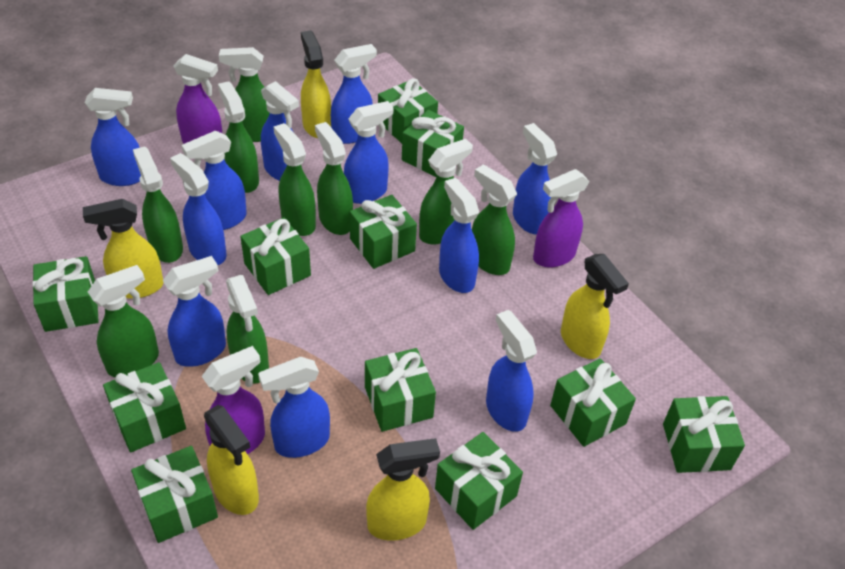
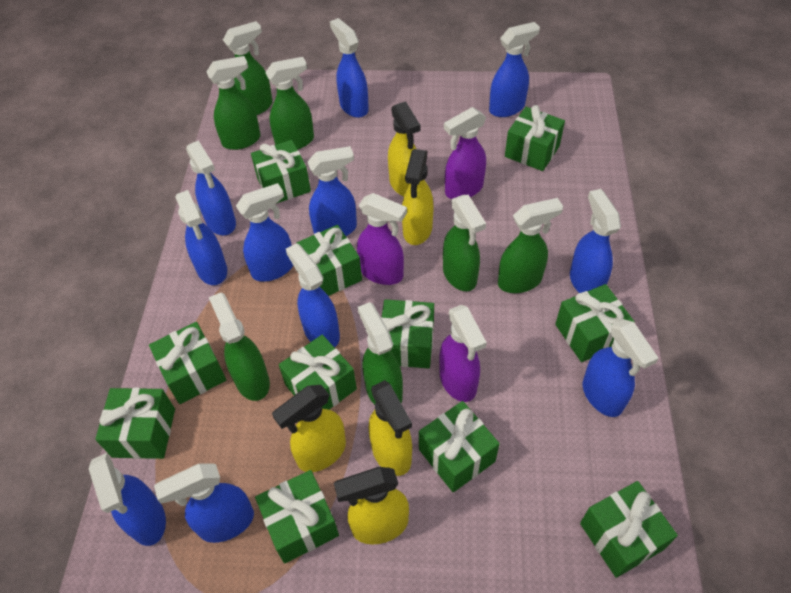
green spray bottle: [88,265,159,377] [133,146,183,263] [218,81,259,193] [219,47,269,142] [226,275,269,384] [274,123,316,236] [315,122,353,235] [419,139,473,244] [472,164,517,275] = 9 -> [206,56,261,150] [209,292,270,401] [223,21,273,115] [265,57,314,150] [358,302,403,405] [443,195,486,291] [498,198,563,293] = 7

